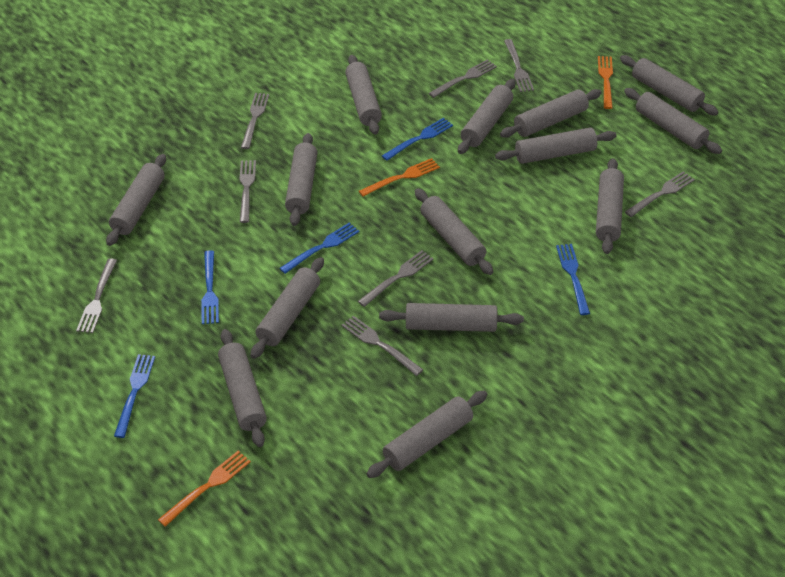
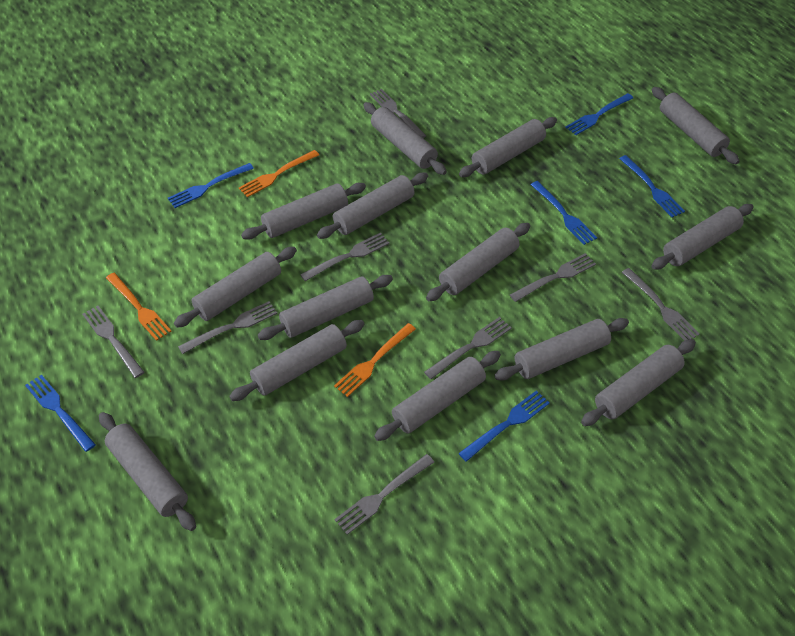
blue fork: [114,354,155,438] [201,250,219,324] [279,223,359,274] [382,118,453,161] [556,244,590,315] = 5 -> [25,374,96,452] [168,163,254,208] [458,390,550,462] [531,181,597,245] [565,93,633,135] [619,155,685,217] = 6

